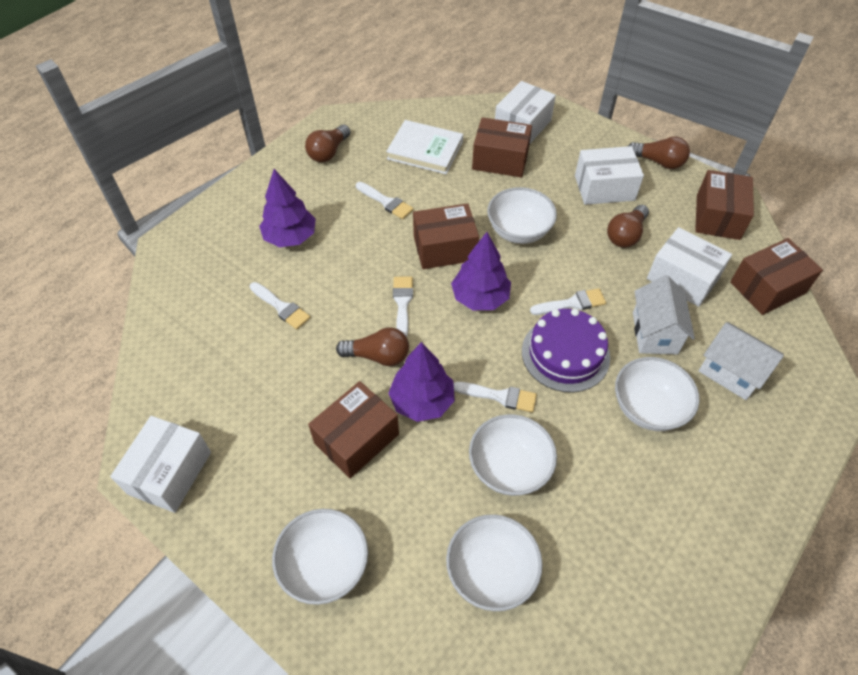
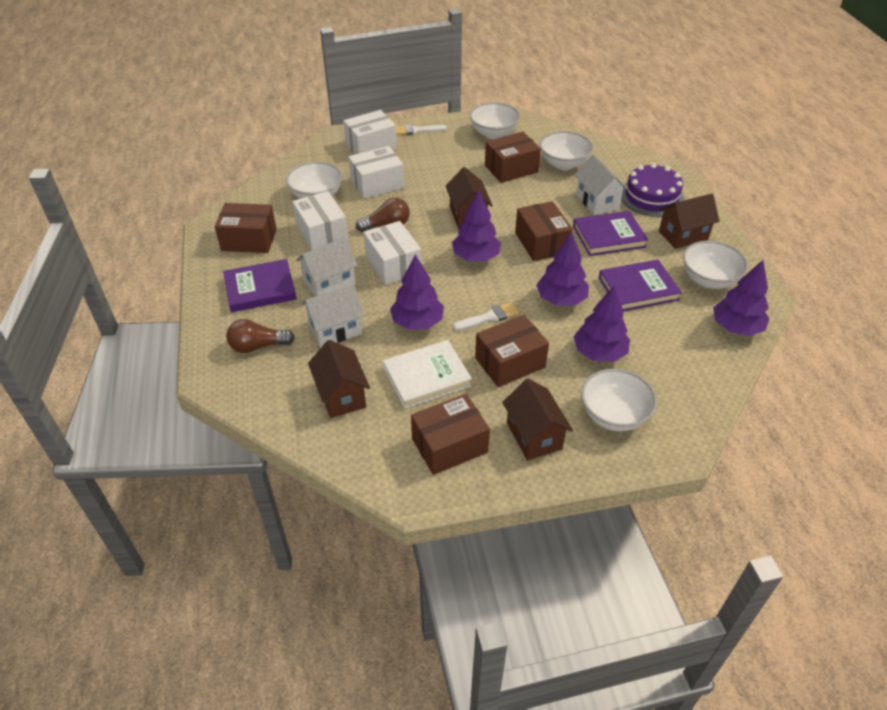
brown house: none = 0 -> [308,340,370,418] [446,167,493,229] [502,379,573,460] [659,193,719,249] = 4
brown light bulb: [305,125,351,162] [336,327,409,366] [607,205,649,248] [628,136,690,169] = 4 -> [226,319,295,353] [356,198,410,232] = 2
purple book: none = 0 -> [223,259,297,312] [573,211,648,256] [599,260,682,311] = 3
purple tree: [259,169,316,247] [388,342,455,422] [451,232,511,310] = 3 -> [390,255,444,330] [452,190,501,261] [537,232,589,305] [574,285,630,362] [713,260,769,336] = 5
white brush: [250,282,310,330] [356,182,414,219] [393,277,413,337] [454,382,537,412] [530,288,606,315] = 5 -> [396,124,447,135] [453,302,519,330] = 2
white house: [633,275,695,355] [699,322,784,400] = 2 -> [296,237,358,296] [301,285,365,348] [574,155,628,215] = 3

